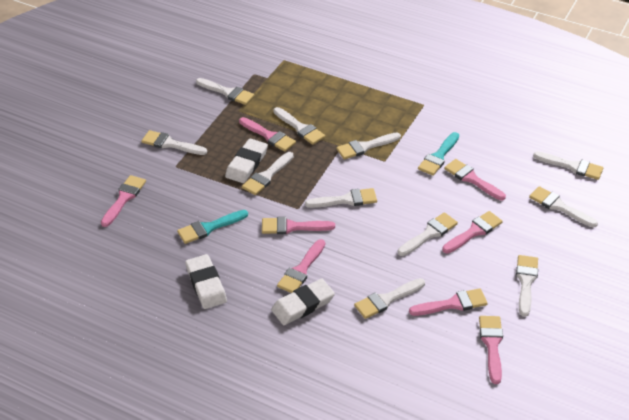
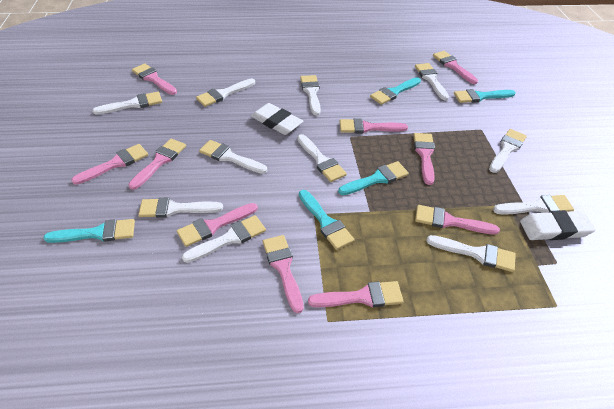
pink brush: [101,175,146,227] [239,117,296,152] [262,217,335,234] [277,239,325,293] [409,288,488,316] [442,211,503,254] [444,159,506,201] [479,316,503,384] = 8 -> [71,144,148,185] [128,139,186,190] [132,63,177,95] [177,203,258,247] [263,235,304,313] [308,281,404,307] [340,118,408,133] [414,133,435,185] [415,205,500,235] [433,51,478,84] = 10
turquoise brush: [177,210,248,244] [418,132,459,176] = 2 -> [44,219,135,243] [299,190,354,250] [338,161,409,195] [370,77,421,105] [454,89,516,103] = 5
white eraser: [185,254,227,309] [225,139,268,183] [271,279,335,325] = 3 -> [251,103,303,135] [520,210,596,240] = 2

